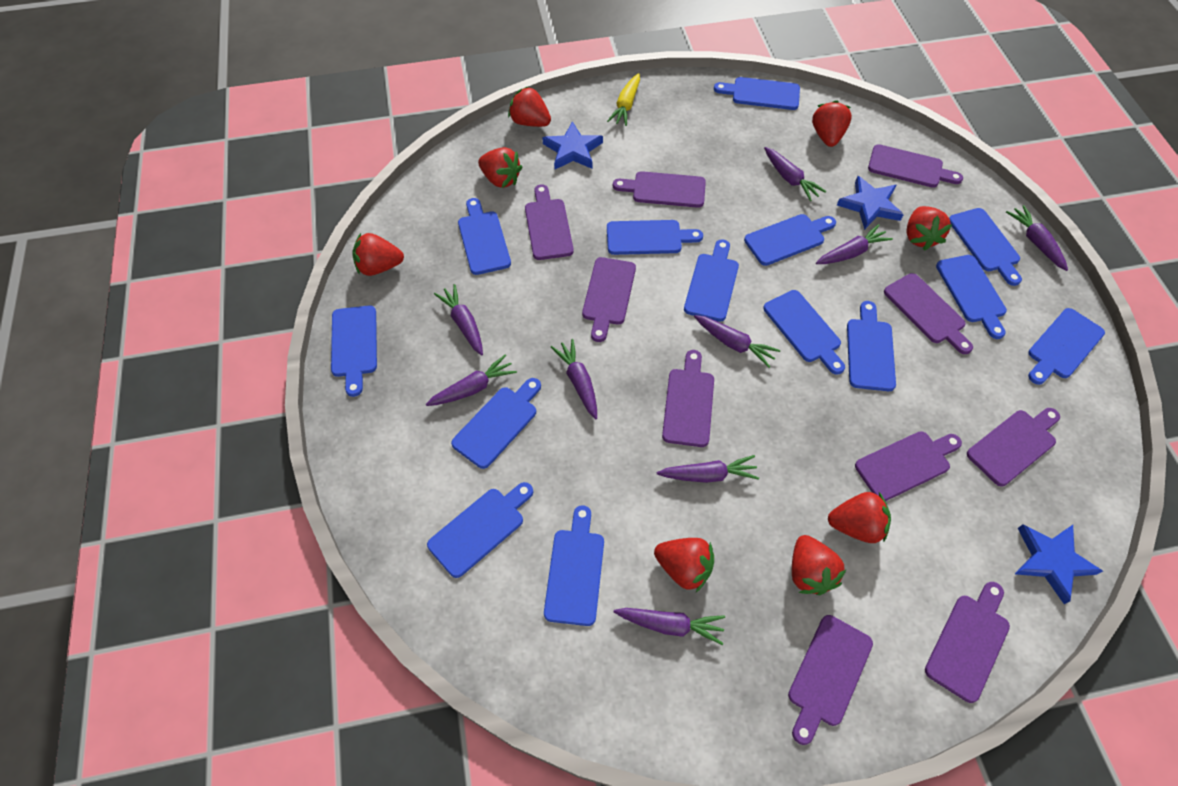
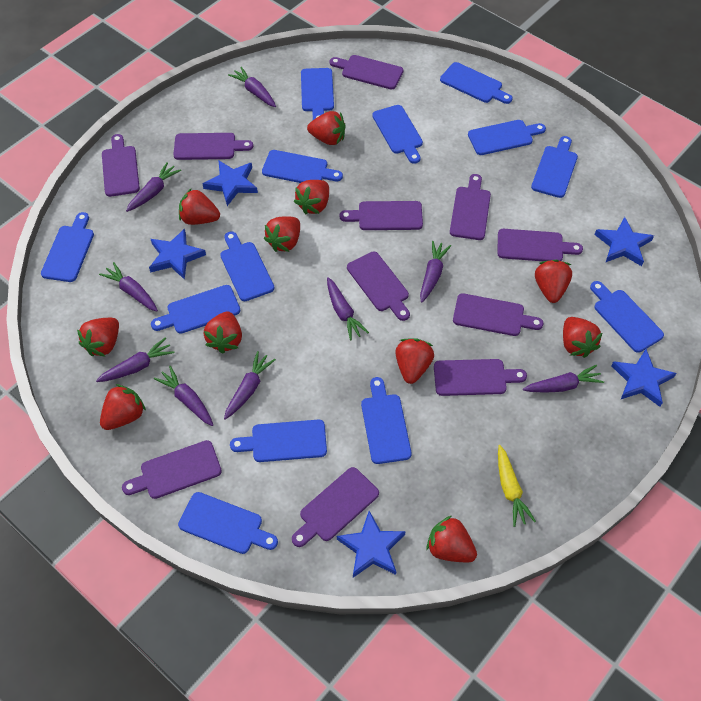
blue cutting board: [331,305,377,397] [427,482,533,578] [451,378,541,469] [458,198,511,275] [544,505,604,626] [607,220,703,255] [684,239,739,322] [714,77,800,110] [744,214,836,266] [763,290,845,375] [847,301,896,391] [936,255,1007,339] [949,208,1022,286] [1028,308,1105,385] = 14 -> [41,212,94,282] [151,285,240,334] [178,492,278,554] [220,231,275,301] [230,420,327,462] [262,150,343,183] [301,68,334,120] [361,377,412,464] [372,105,423,164] [440,62,513,104] [468,120,546,155] [531,136,578,198] [590,281,664,353] = 13
blue star: [542,121,603,169] [837,176,904,230] [1015,524,1103,604] = 3 -> [149,228,206,280] [202,161,258,206] [337,511,406,578] [594,217,654,266] [611,349,676,407] = 5
purple cutting board: [525,184,574,260] [582,257,636,342] [613,171,706,208] [662,350,714,447] [788,615,873,745] [855,431,962,501] [868,144,963,188] [884,273,973,354] [925,582,1010,703] [967,408,1060,487] = 10 -> [102,134,140,197] [122,440,222,499] [173,133,253,160] [292,467,379,547] [329,55,403,90] [339,201,423,230] [347,251,410,321] [434,359,527,396] [450,174,491,240] [453,293,543,336] [497,229,583,261] = 11
red strawberry: [352,233,404,276] [478,147,522,188] [508,86,551,127] [654,538,714,592] [792,535,847,595] [812,100,852,147] [828,492,891,543] [907,206,952,251] = 8 -> [77,318,119,357] [100,384,146,430] [179,189,220,225] [204,311,242,354] [264,217,300,252] [294,180,329,214] [307,111,345,145] [395,339,434,384] [426,516,477,562] [535,260,572,303] [563,317,602,358] = 11

